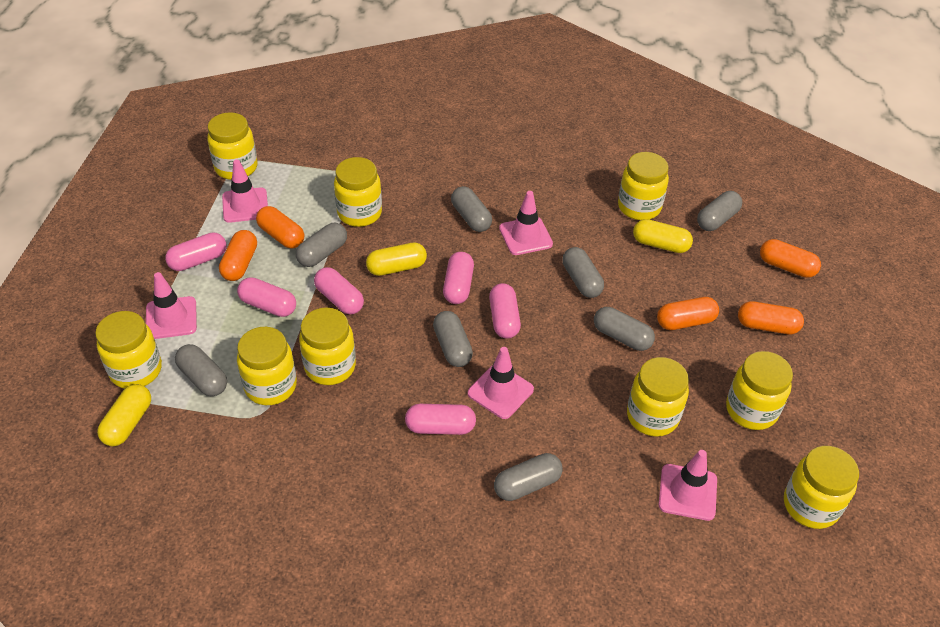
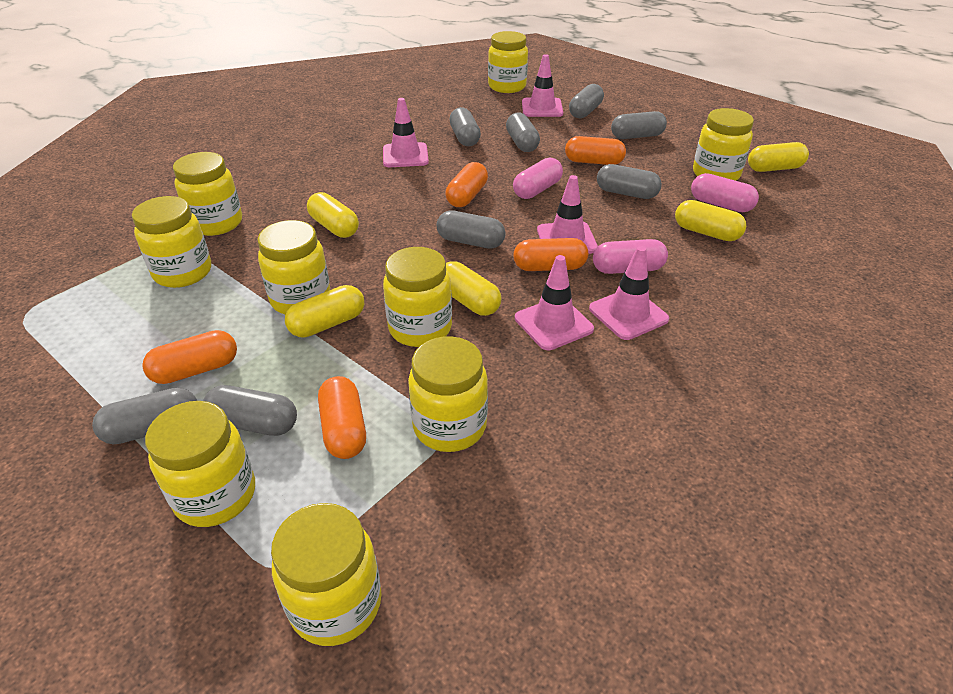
pink capsule: [165,232,227,271] [237,277,296,317] [314,267,364,315] [405,404,476,435] [443,252,474,304] [489,283,521,339] = 6 -> [513,158,563,199] [593,239,668,274] [691,173,759,212] = 3
yellow capsule: [97,384,151,446] [366,242,427,276] [633,219,693,253] = 3 -> [285,285,364,338] [307,192,359,238] [446,261,501,316] [675,200,746,241] [748,142,809,172] = 5

